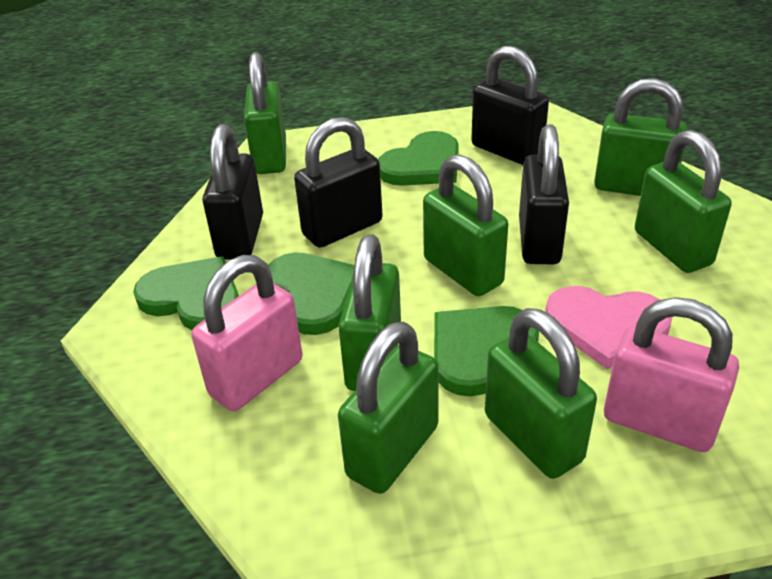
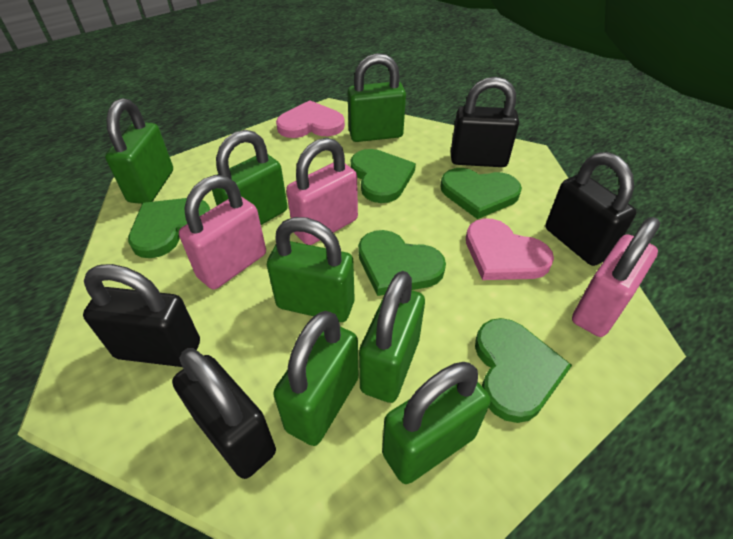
green heart: [133,256,239,330] [268,252,354,335] [378,131,459,186] [434,306,539,397] = 4 -> [128,198,210,258] [351,149,416,203] [358,230,446,296] [440,168,522,219] [475,318,572,423] = 5
pink heart: [545,286,672,369] = 1 -> [276,100,345,138] [466,218,554,280] = 2
pink padlock: [191,255,303,411] [604,297,739,452] = 2 -> [179,175,266,290] [286,138,358,245] [572,217,660,337] = 3

